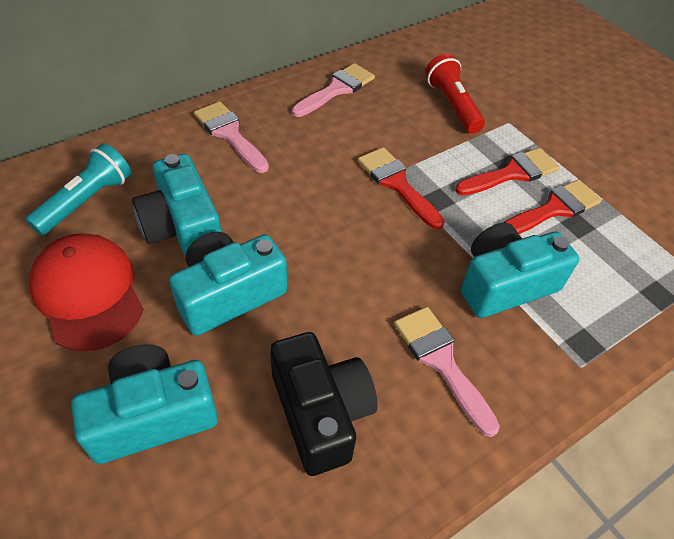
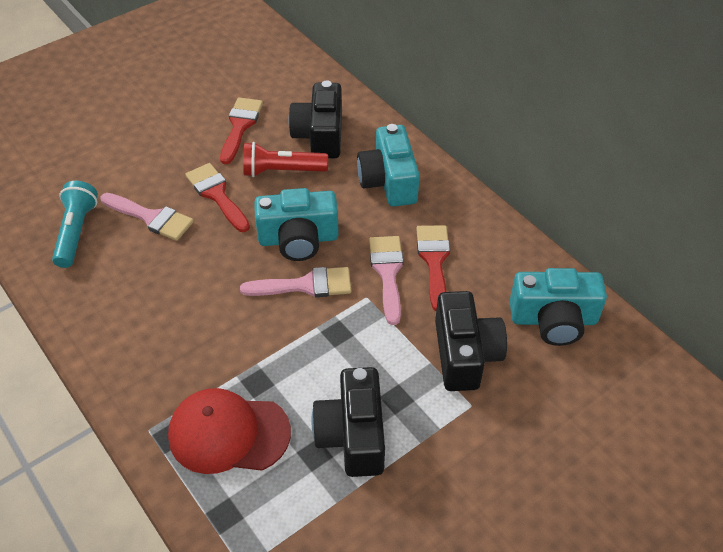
black camera: [270,332,378,476] = 1 -> [288,81,342,158] [312,367,385,477] [435,291,507,391] = 3
turquoise camera: [71,344,218,464] [132,154,221,258] [169,232,287,336] [461,223,579,318] = 4 -> [254,188,339,261] [357,124,420,207] [510,268,607,346] = 3

